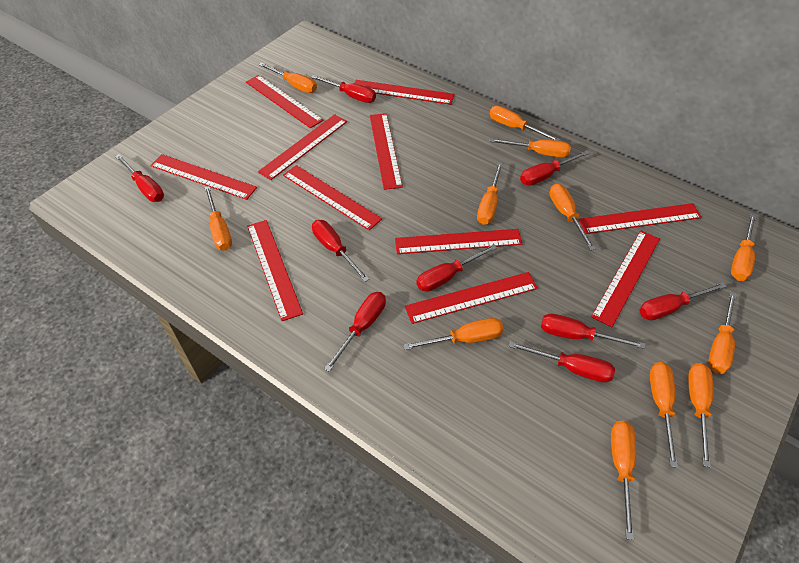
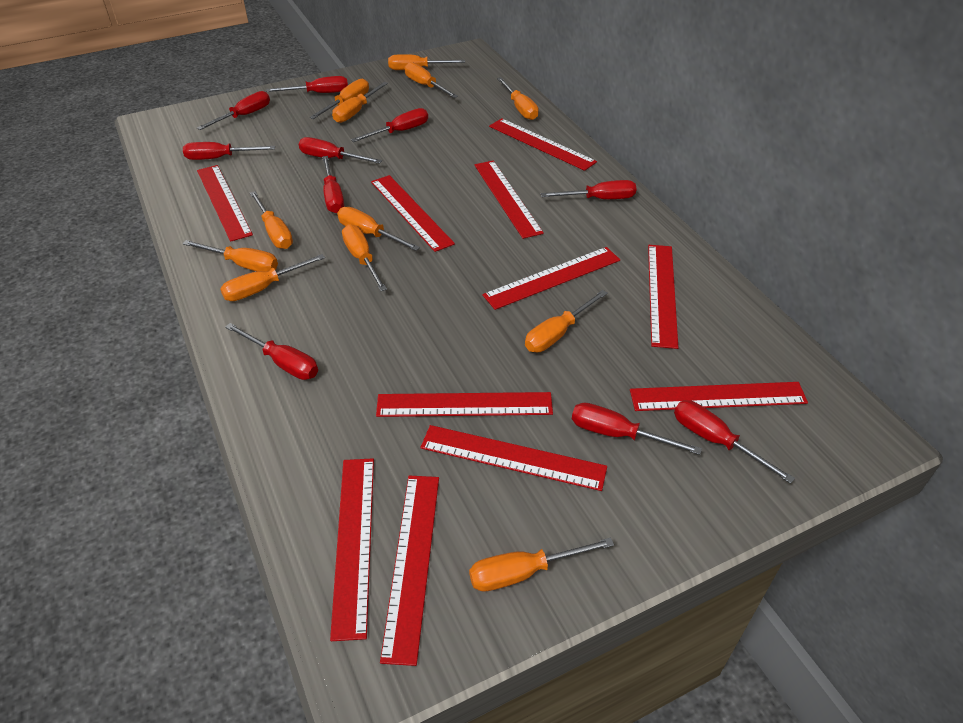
red screwdriver: [115,154,164,202] [311,75,376,103] [312,220,369,282] [324,292,386,372] [416,244,497,292] [509,341,615,382] [520,150,590,186] [541,314,645,349] [639,282,727,320] = 9 -> [183,142,275,160] [197,91,270,130] [225,323,318,380] [266,76,348,93] [299,137,382,164] [322,156,344,213] [351,108,428,142] [541,180,637,199] [572,403,702,455] [674,400,795,484] = 10

